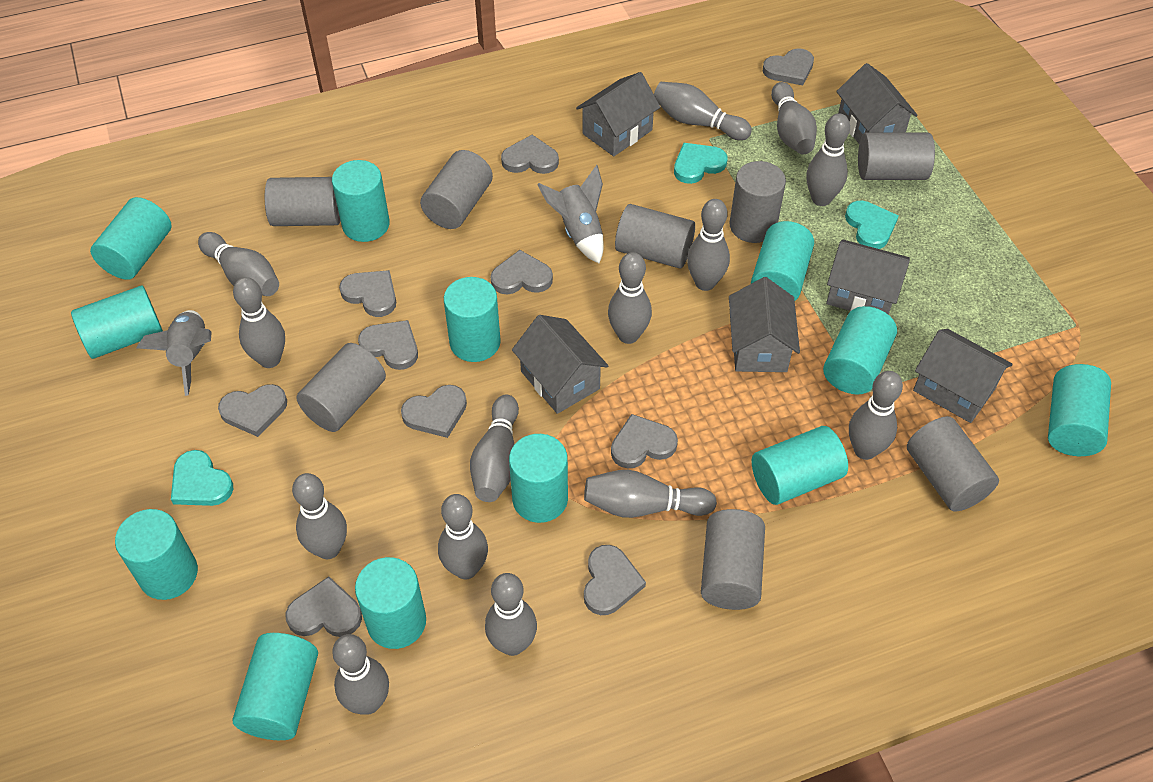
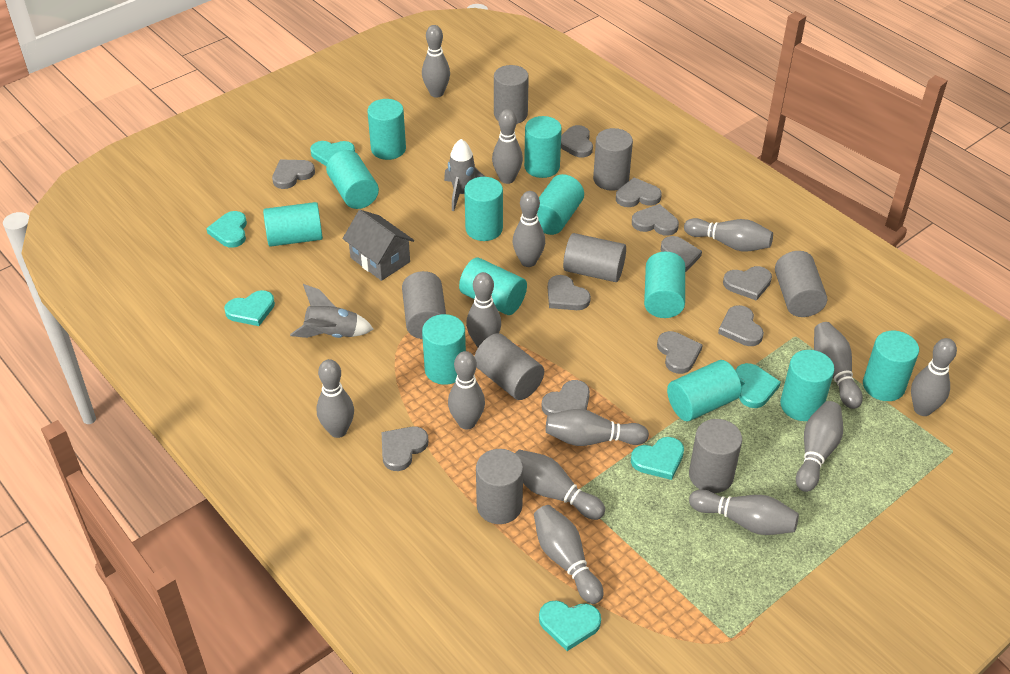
grey heart: [218,384,287,437] [286,576,362,637] [339,270,396,317] [358,320,418,370] [401,385,467,438] [491,250,553,295] [501,135,559,174] [584,545,646,615] [611,414,678,469] [763,48,814,85] = 10 -> [272,160,315,189] [382,427,428,471] [542,380,590,416] [548,275,591,310] [561,125,593,158] [616,177,662,207] [632,204,679,236] [657,331,703,374] [661,236,702,272] [718,305,764,346] [723,266,772,301] = 11
grey house: [512,315,608,414] [576,72,660,156] [729,277,800,372] [826,240,910,315] [836,63,918,144] [913,329,1013,423] = 6 -> [342,210,414,281] = 1
turquoise heart: [171,450,233,506] [674,143,728,184] [845,201,899,249] = 3 -> [206,211,247,248] [224,290,275,326] [310,141,355,166] [539,601,601,651] [631,437,684,480] [735,363,781,408] = 6

